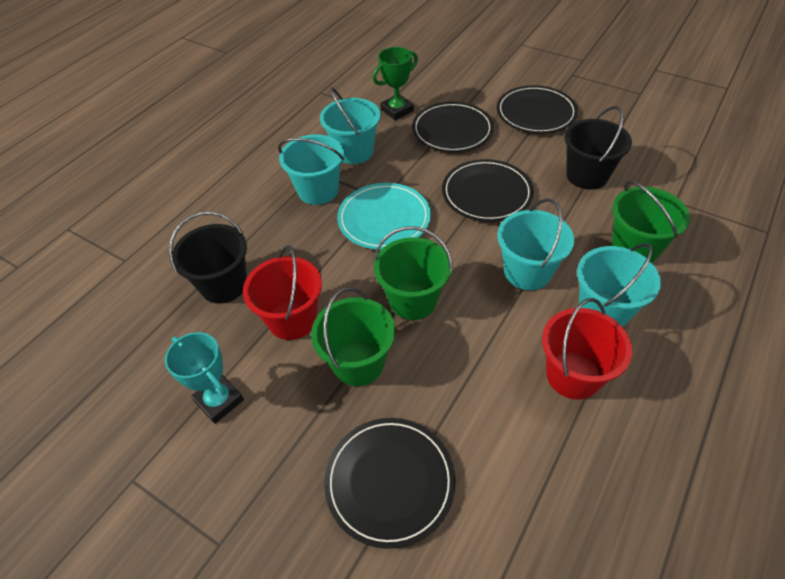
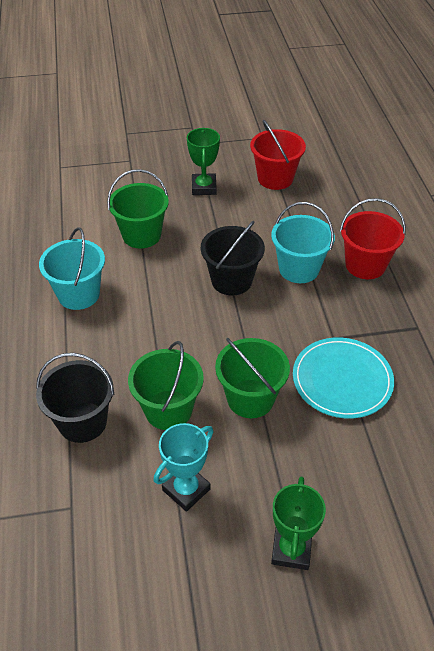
black plate: [324,418,455,549] [412,102,494,153] [442,159,534,222] [497,85,578,134] = 4 -> none = 0
green trophy: [373,47,418,120] = 1 -> [187,128,220,195] [271,477,326,570] = 2
turquoise bucket: [278,134,344,205] [320,87,380,164] [497,198,574,290] [577,243,661,327] = 4 -> [39,227,105,310] [271,202,335,283] = 2

